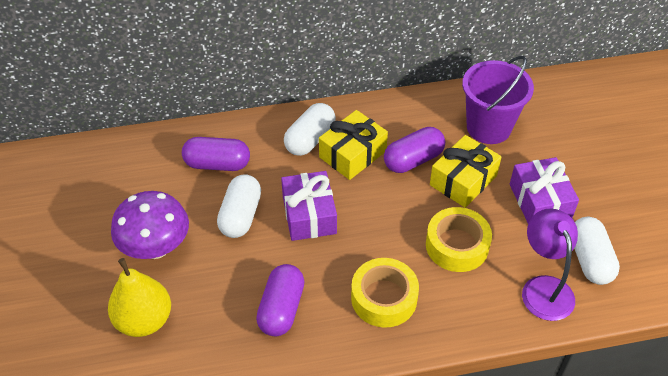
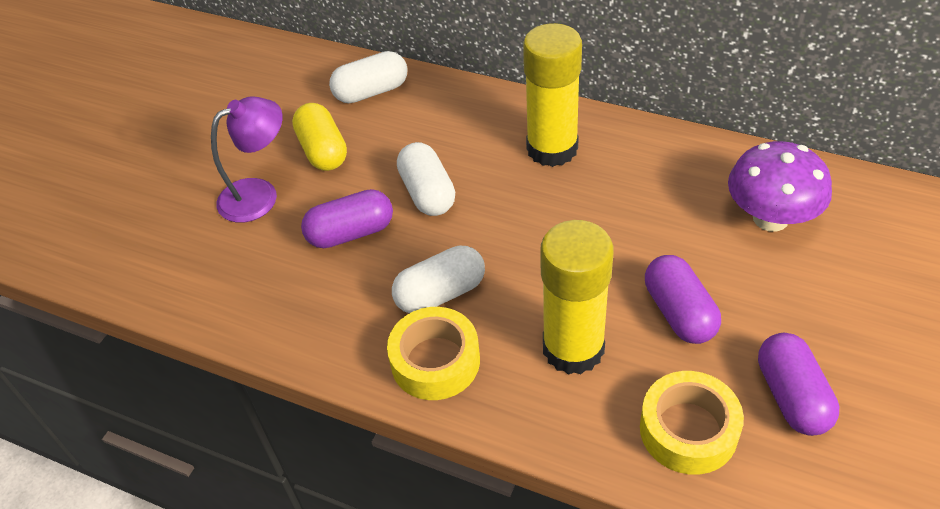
purple bucket: [462,56,534,144] = 1 -> none = 0
purple gift: [281,171,337,241] [510,157,579,224] = 2 -> none = 0
yellow capsule: none = 0 -> [292,103,347,171] = 1
yellow gift: [319,110,388,180] [430,135,502,208] = 2 -> none = 0
yellow glue stick: none = 0 -> [523,23,582,167] [540,220,613,375] = 2
yellow pear: [108,258,171,337] = 1 -> none = 0

